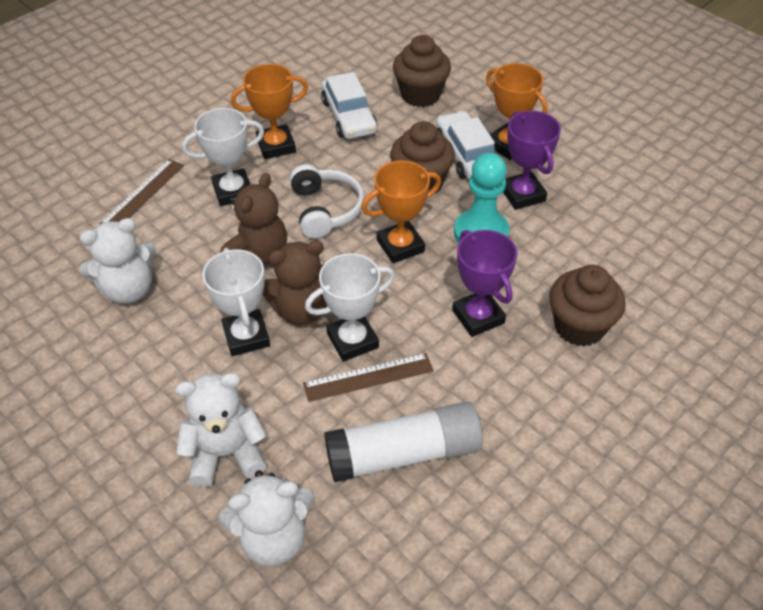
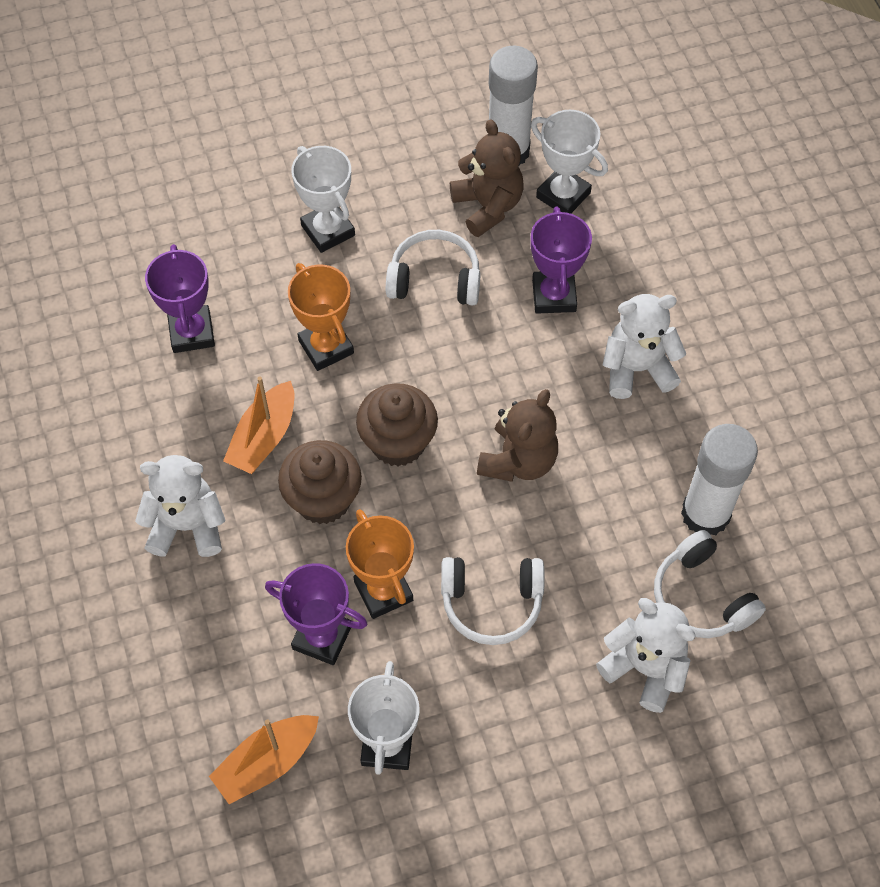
brown cupcake: [390,121,455,196] [393,35,451,107] [549,265,626,347] = 3 -> [278,440,362,524] [356,383,438,467] = 2
brown ruler: [100,159,184,224] [303,353,434,402] = 2 -> none = 0
orange boat: none = 0 -> [209,715,319,804] [223,376,294,474] = 2
orange trophy: [231,64,308,159] [361,161,441,263] [486,63,548,160] = 3 -> [288,263,354,371] [346,509,414,619] = 2
purple trophy: [452,230,517,337] [503,111,561,210] = 2 -> [145,244,215,353] [265,563,367,665] [530,207,592,314] = 3
turquoise pawn: [454,153,510,244] = 1 -> none = 0
white car: [321,72,377,139] [436,111,495,180] = 2 -> none = 0
white glue stick: [324,402,483,482] = 1 -> [489,46,538,167] [681,424,758,535] = 2
white headphones: [290,164,364,238] = 1 -> [386,230,480,305] [441,557,545,645] [654,530,766,638] = 3

